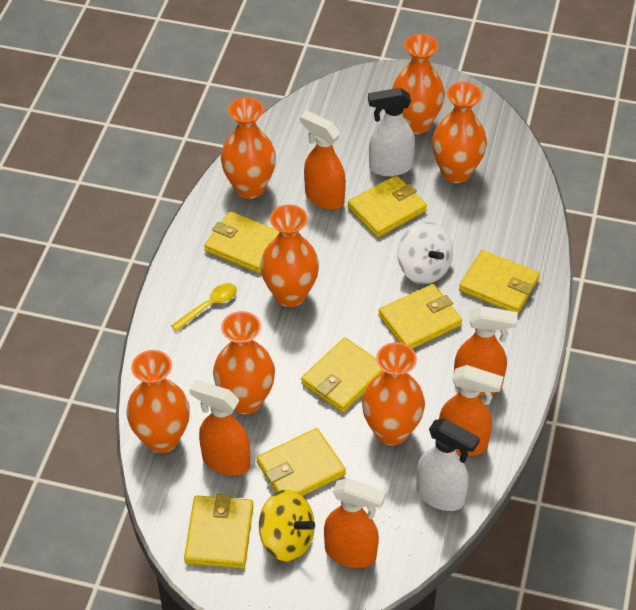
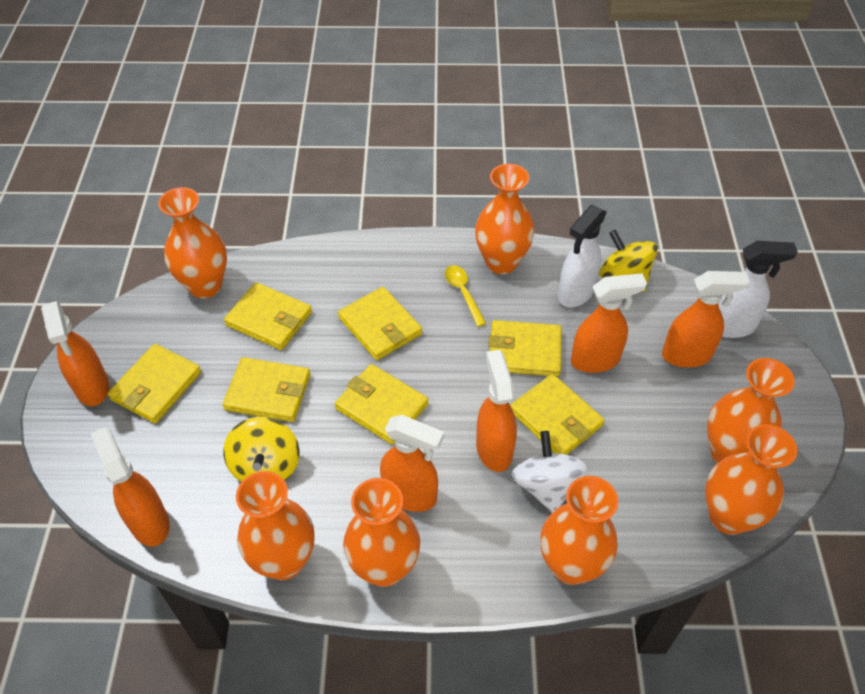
orange spray bottle: [189,380,250,476] [300,111,346,210] [324,478,386,568] [439,365,503,456] [454,306,518,396] = 5 -> [41,300,109,406] [91,427,170,547] [380,415,444,512] [476,350,517,472] [571,273,647,373] [662,271,750,368] = 6
yellow spinning top: [259,490,315,562] = 1 -> [223,417,300,482] [599,229,658,292] = 2

